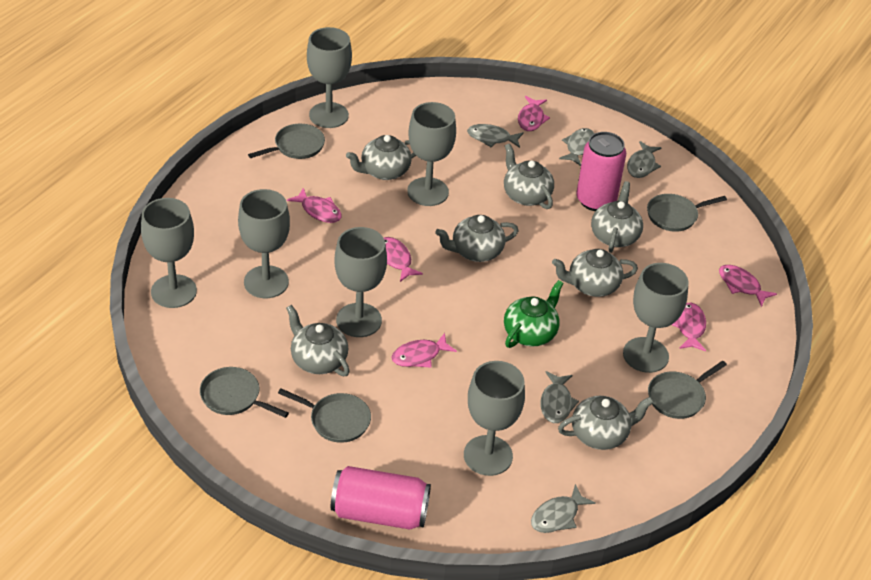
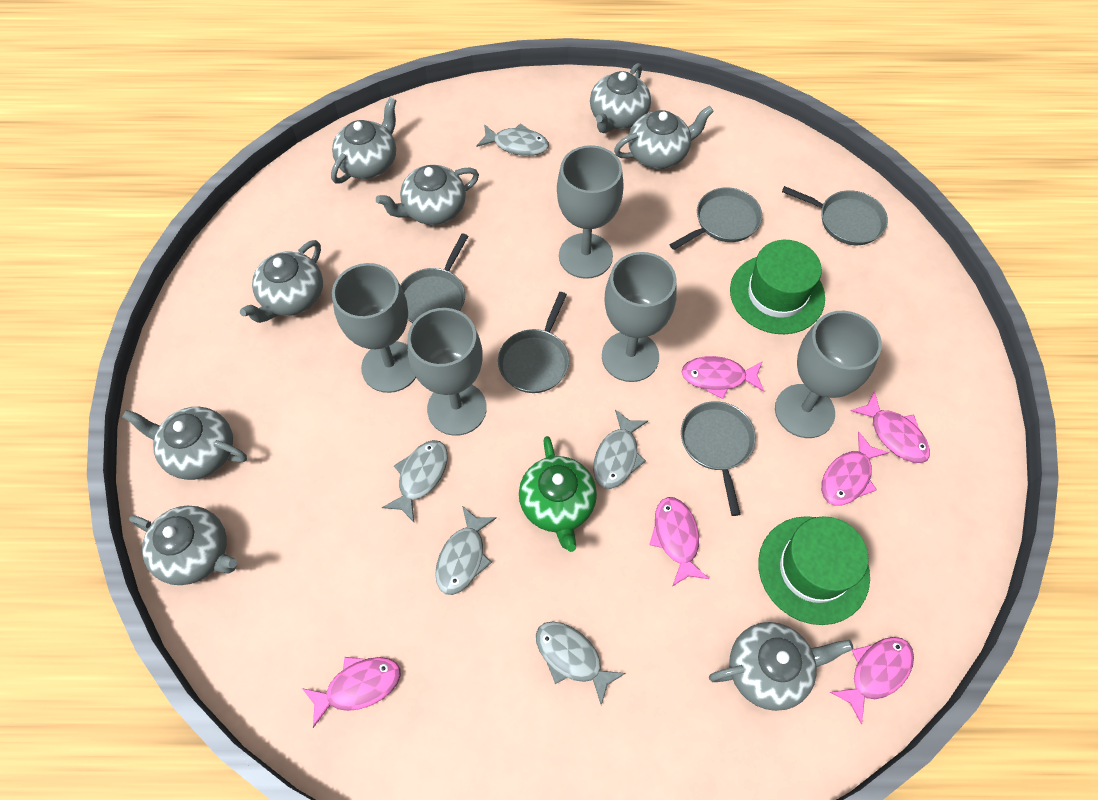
green hat: none = 0 -> [730,240,825,334] [758,516,870,625] = 2
grey goblet: [141,198,197,308] [238,189,290,298] [307,27,352,128] [334,227,387,337] [407,102,456,206] [464,361,525,476] [623,263,689,373] = 7 -> [332,263,416,393] [408,308,487,436] [557,145,624,279] [602,252,677,382] [775,311,882,438] = 5
grey teapot: [286,305,350,376] [346,135,416,180] [435,215,519,262] [504,143,554,209] [552,249,638,297] [558,396,654,450] [591,181,643,253] = 7 -> [122,407,247,480] [129,506,237,585] [240,240,323,323] [331,97,397,184] [376,165,479,225] [590,63,651,133] [614,106,714,169] [709,622,854,711] = 8
pink can: [331,466,431,530] [576,132,626,211] = 2 -> none = 0

